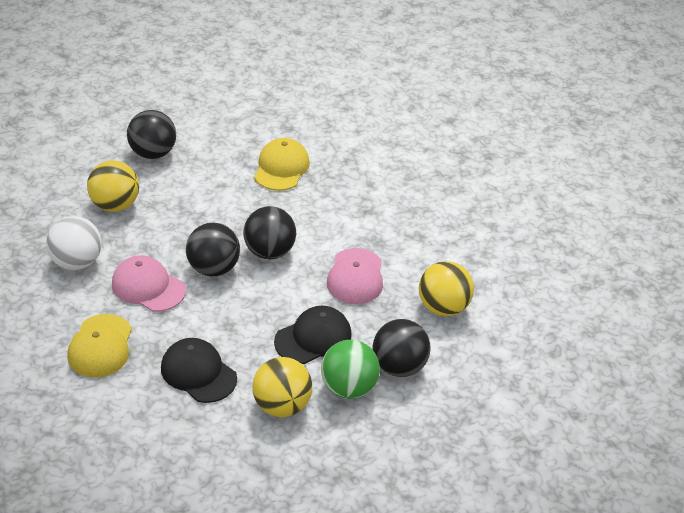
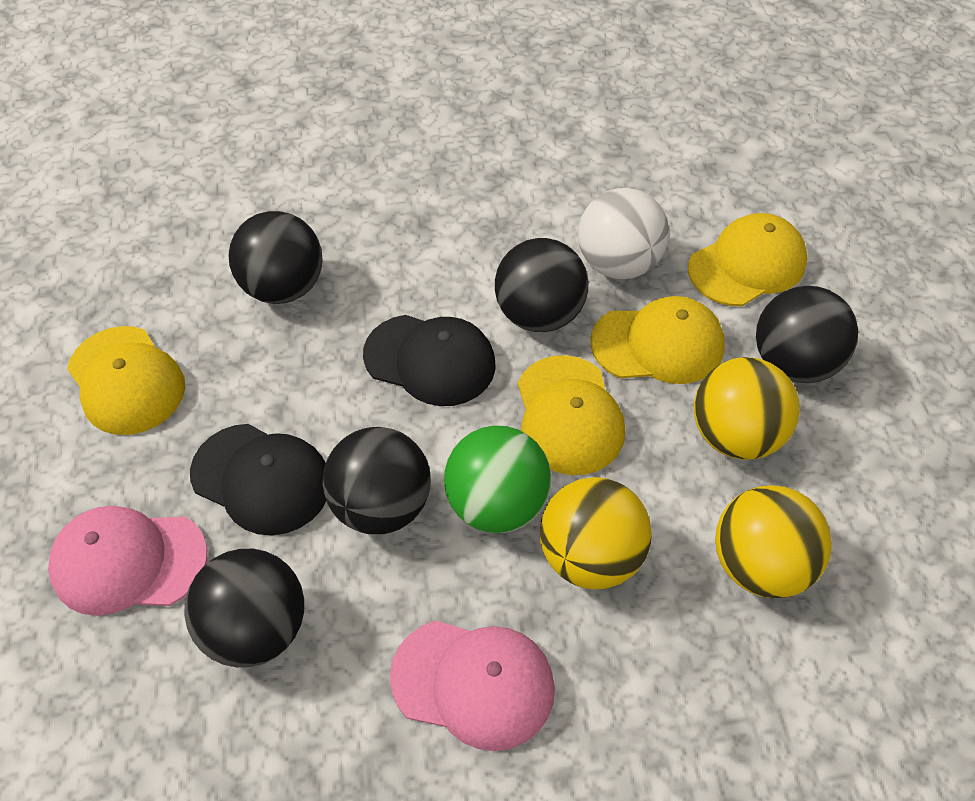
black ball: [127,110,176,159] [186,223,240,276] [243,206,296,259] [373,319,431,377] = 4 -> [184,549,304,667] [228,211,323,304] [323,427,431,534] [495,238,588,332] [756,286,858,383] = 5
yellow cap: [67,314,132,377] [254,138,310,191] = 2 -> [67,326,185,435] [518,355,625,475] [590,296,725,384] [688,213,807,306] = 4

